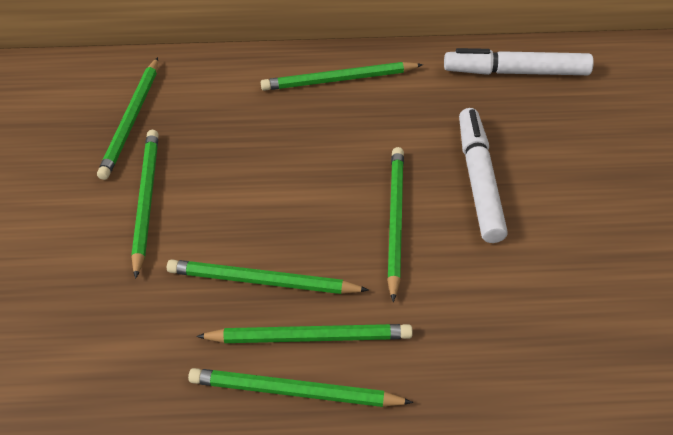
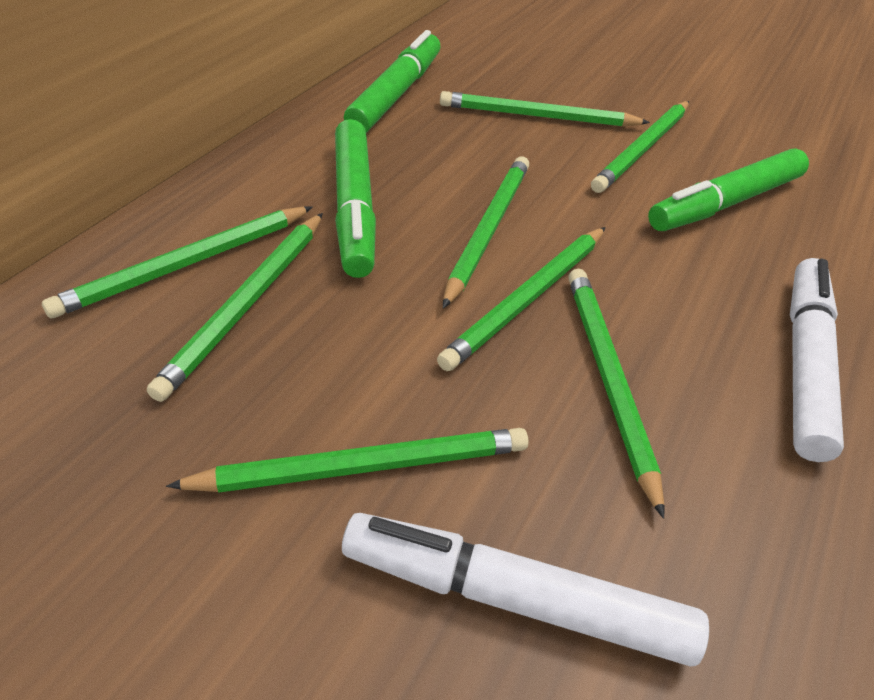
green marker: none = 0 -> [335,119,376,278] [344,30,440,133] [648,148,809,231] = 3
green pencil: [97,57,158,180] [131,130,159,279] [167,259,369,294] [188,368,413,407] [196,324,413,343] [261,62,423,91] [387,147,404,302] = 7 -> [42,207,313,318] [147,213,323,402] [166,428,529,493] [437,227,606,371] [440,91,650,127] [443,156,529,308] [568,269,664,519] [591,101,689,193] = 8

